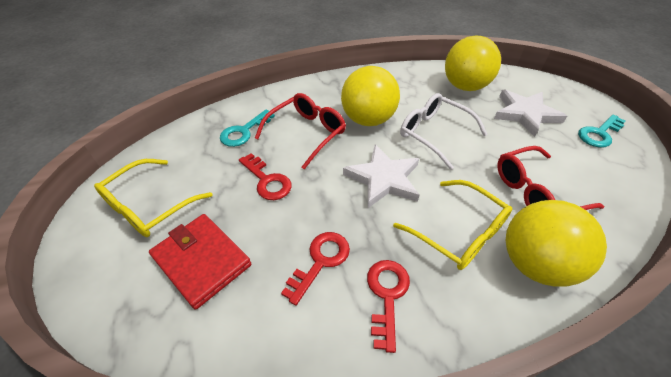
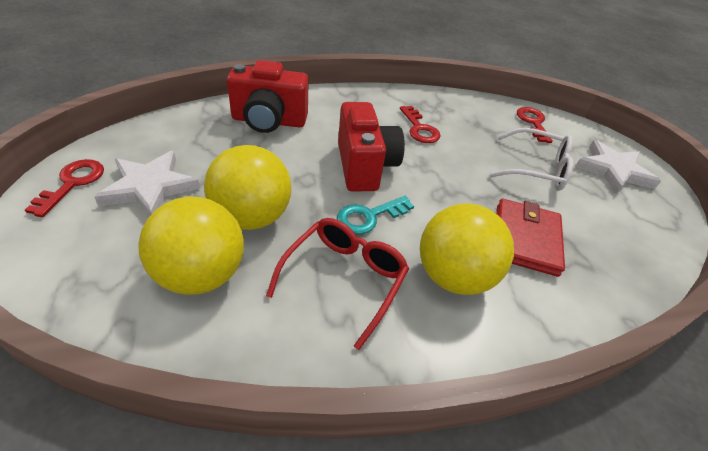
red camera: none = 0 -> [227,60,309,133] [338,102,405,192] = 2
red glasses: [255,93,346,169] [498,146,604,210] = 2 -> [266,218,409,350] = 1
turquoise key: [220,109,275,147] [578,114,625,148] = 2 -> [337,196,414,235] = 1
yellow glasses: [94,159,213,237] [393,180,512,270] = 2 -> none = 0

